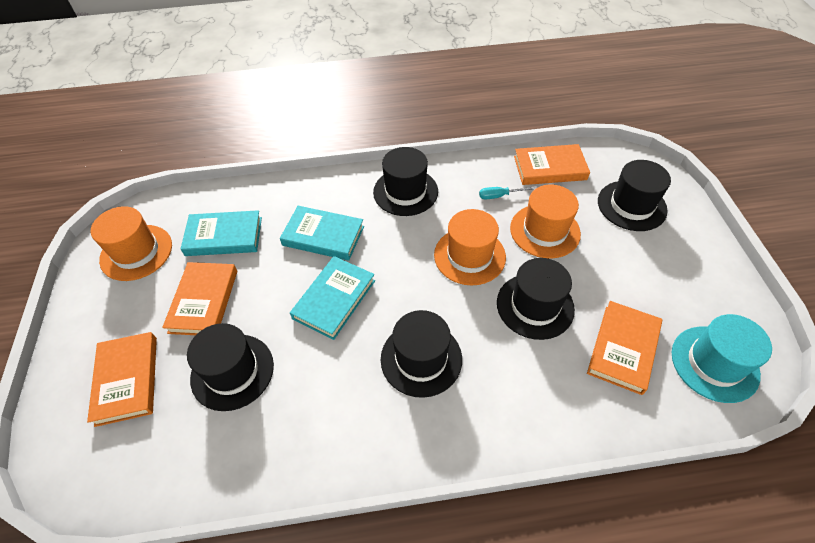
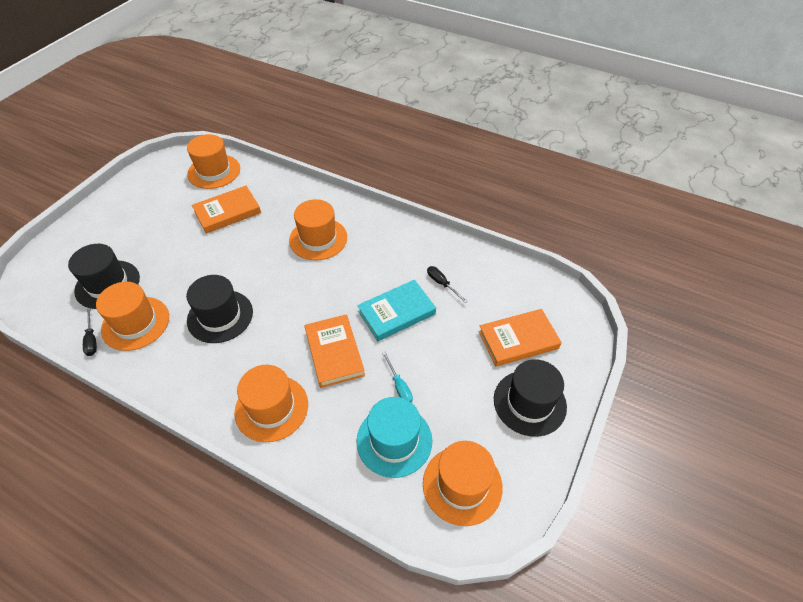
black hat: [187,323,274,411] [373,147,438,216] [381,310,462,398] [497,258,575,340] [598,160,671,231] = 5 -> [68,244,140,309] [186,275,253,343] [494,359,567,437] = 3
black screwdriver: none = 0 -> [83,308,97,356] [427,266,467,303] = 2
orange book: [87,332,157,427] [162,262,237,335] [514,144,590,185] [587,301,662,395] = 4 -> [192,186,261,234] [305,314,365,388] [478,309,562,367] = 3
orange hat: [91,206,172,281] [434,209,506,286] [510,185,581,259] = 3 -> [96,282,169,351] [187,134,240,189] [234,365,308,442] [289,199,347,260] [423,441,503,526] = 5
turquoise book: [181,210,262,256] [280,206,364,261] [290,256,375,340] = 3 -> [357,280,436,341] = 1

